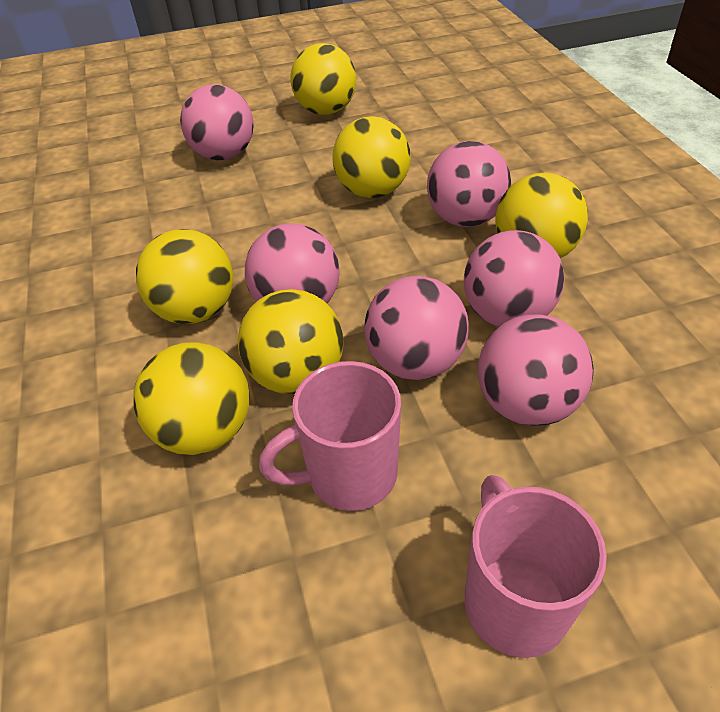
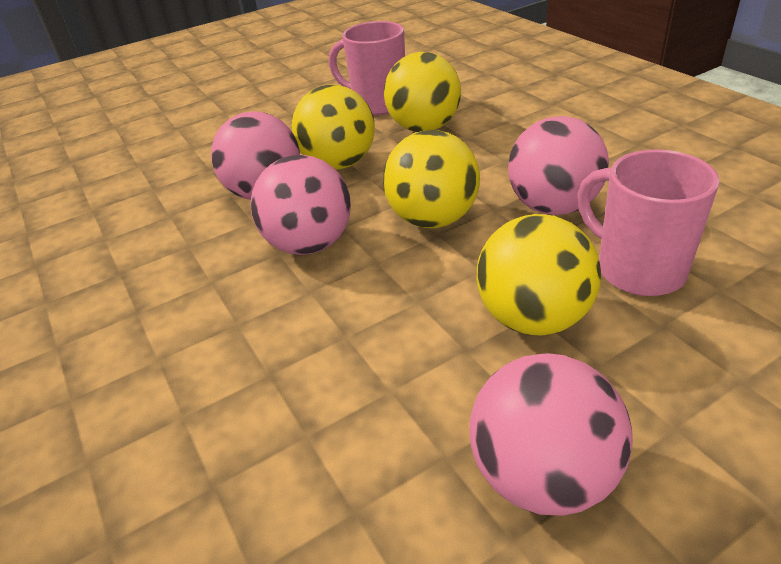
pink ball: [180,84,254,160] [245,223,340,303] [364,276,469,380] [427,141,511,227] [464,230,564,327] [478,314,594,426] = 6 -> [211,111,300,200] [250,155,351,255] [469,353,633,515] [508,116,609,215] = 4
yellow ball: [133,342,250,455] [136,229,233,324] [238,289,343,394] [290,43,356,115] [332,116,411,198] [495,173,588,258] = 6 -> [292,85,375,170] [383,130,480,228] [384,52,461,132] [477,214,601,335] = 4

